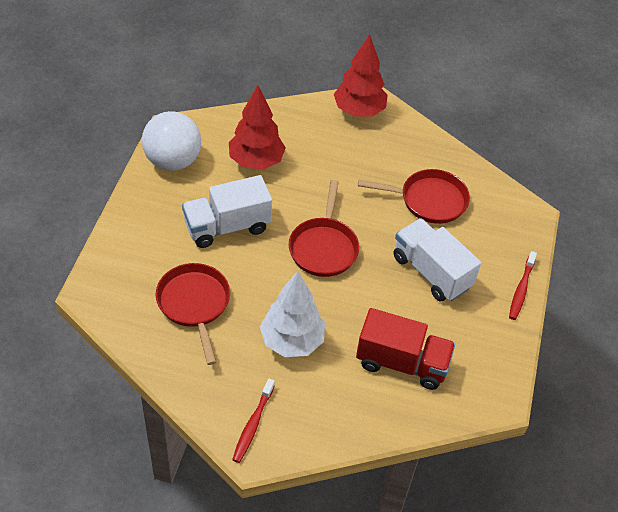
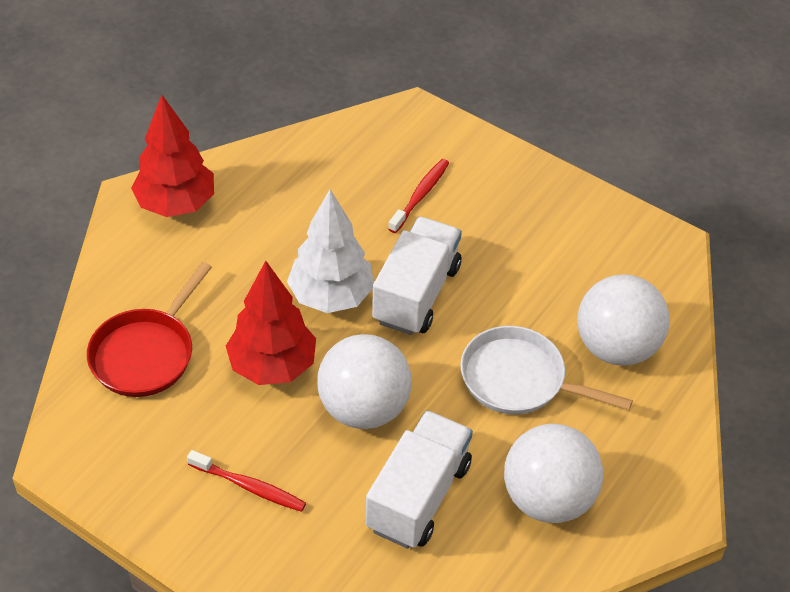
red pan: [156,263,230,365] [289,180,359,277] [358,169,470,224] = 3 -> [87,262,212,397] = 1
red truck: [356,308,455,390] = 1 -> none = 0
white ball: [142,111,201,171] = 1 -> [317,334,412,429] [504,424,603,523] [577,274,669,365] = 3
white pan: none = 0 -> [460,326,633,415] = 1

